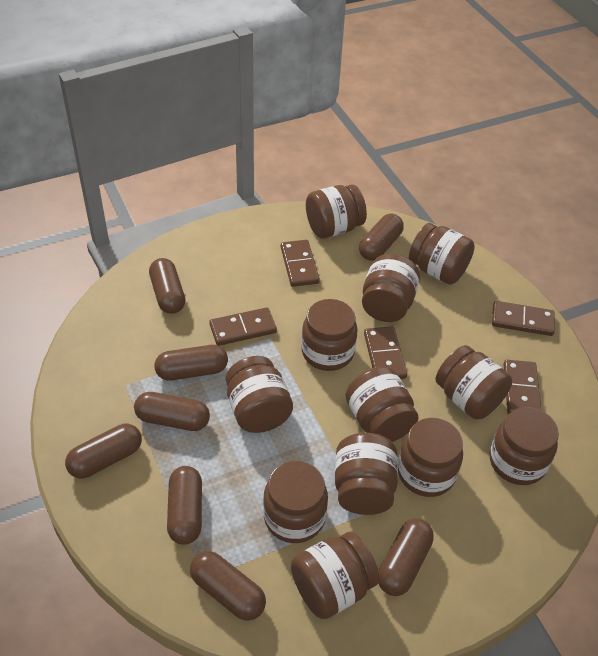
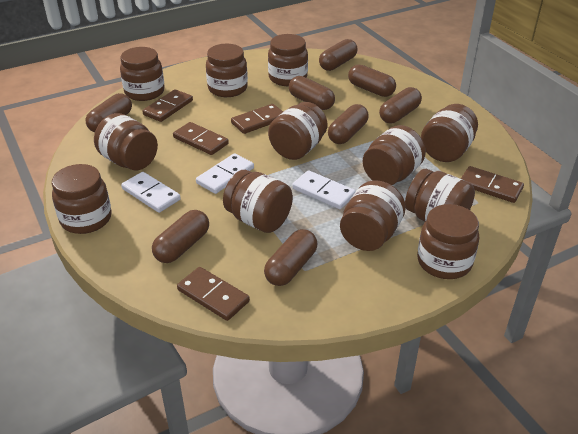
white domino: none = 0 -> [121,172,181,213] [196,153,254,194] [292,170,356,209] = 3

